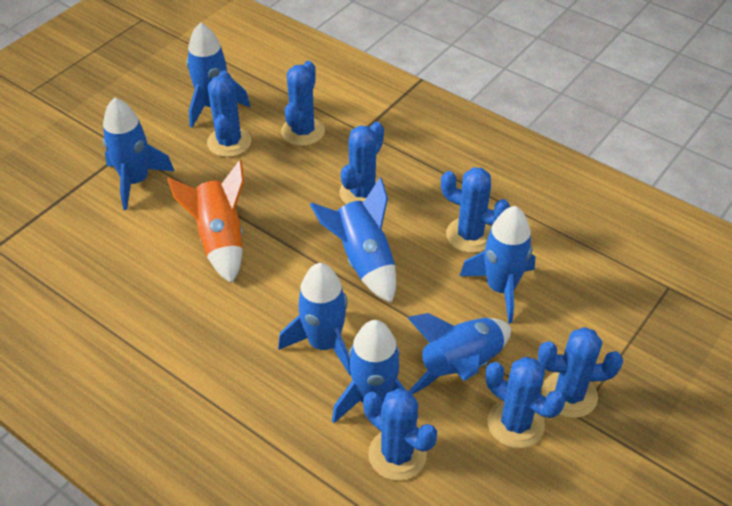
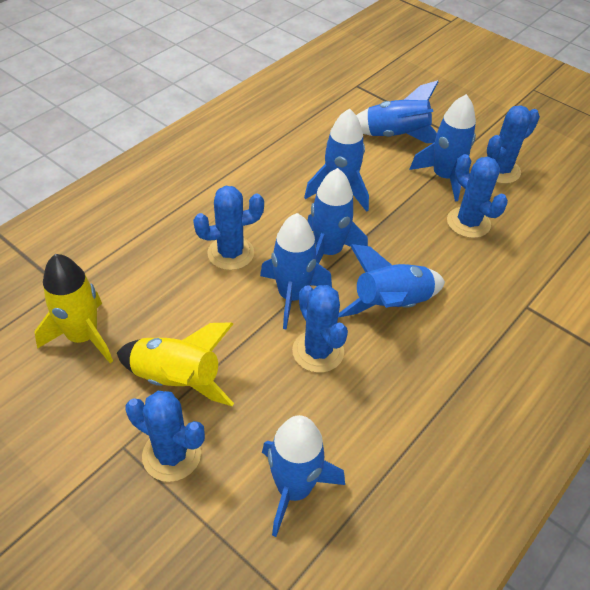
blue cactus: [207,70,251,157] [281,61,325,146] [339,122,386,204] [363,388,437,480] [441,167,510,253] [486,357,565,448] [538,327,623,418] = 7 -> [126,391,205,482] [193,186,264,270] [292,285,348,373] [447,154,508,238] [487,105,540,184] = 5
orange rocket: [167,160,244,283] = 1 -> none = 0
yellow rocket: none = 0 -> [34,254,113,363] [117,322,234,406] = 2

